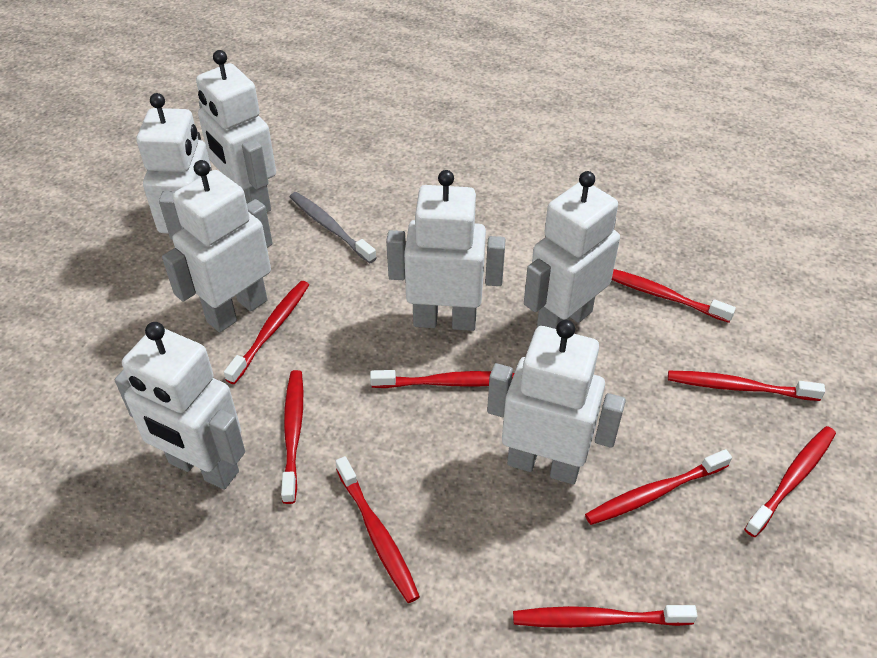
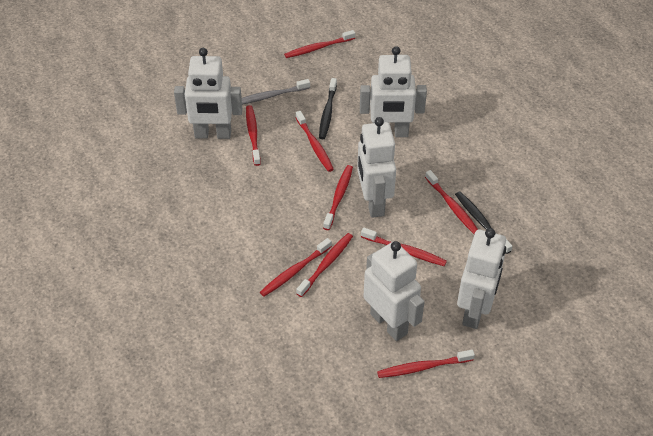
black toothbrush: none = 0 -> [319,78,337,139] [455,191,512,254] = 2
white robot: [115,322,245,490] [136,93,212,239] [162,160,273,332] [196,50,276,212] [386,170,505,331] [487,320,626,484] [524,171,620,329] = 7 -> [174,48,242,139] [357,117,396,218] [360,46,427,137] [363,241,425,341] [457,228,506,329] = 5

